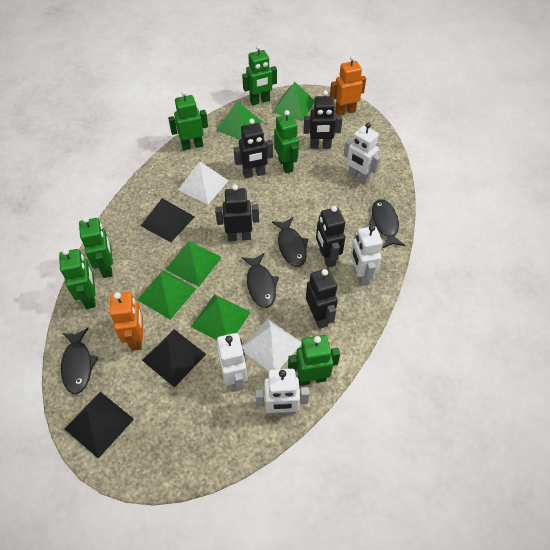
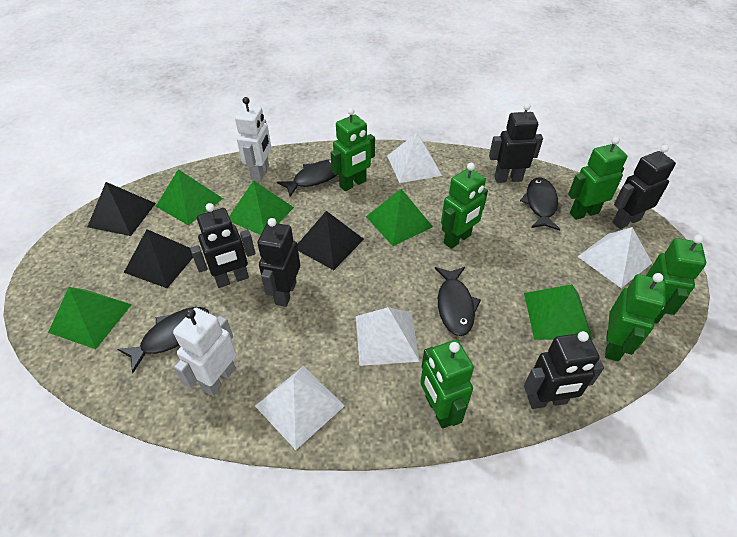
orange robot: [110,292,143,351] [330,55,366,115] = 2 -> none = 0
white pyramid: [178,161,229,204] [242,319,302,371] = 2 -> [255,366,345,450] [356,307,420,366] [387,133,442,183] [577,227,652,288] = 4
white robot: [217,333,248,392] [255,369,309,416] [343,122,381,184] [350,225,383,286] = 4 -> [173,308,237,396] [235,97,271,182] = 2

